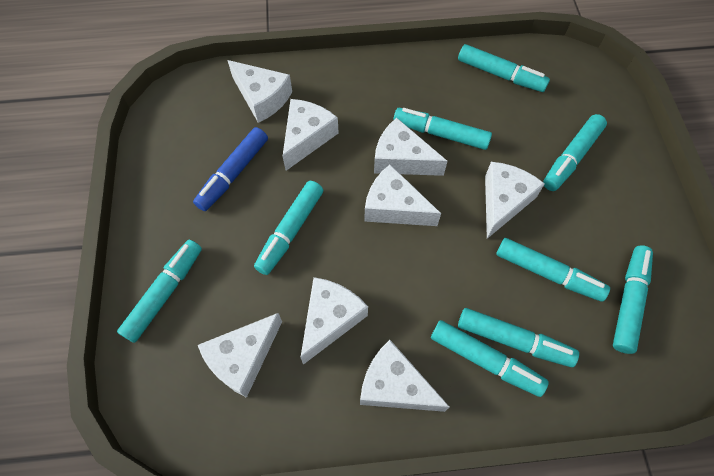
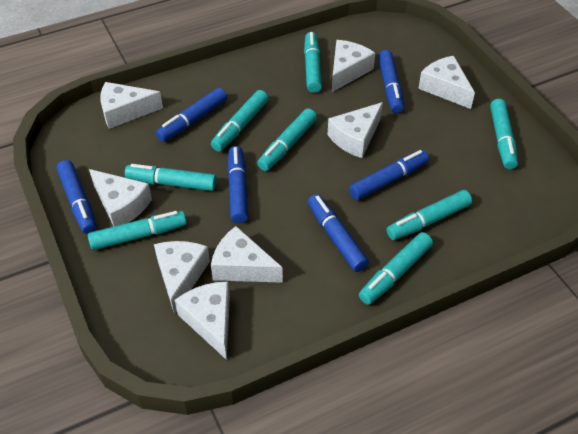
blue marker: [193,127,268,211] = 1 -> [57,160,97,234] [156,87,227,142] [227,146,248,224] [308,194,369,272] [349,150,429,200] [378,50,404,113] = 6
turquoise marker: [117,240,202,343] [254,181,323,275] [393,108,492,150] [431,320,549,397] [458,44,550,92] [458,308,579,367] [497,238,610,302] [543,114,607,191] [613,245,653,354] = 9 -> [88,211,187,250] [125,164,217,191] [211,90,268,152] [257,108,317,171] [304,32,322,93] [359,232,433,305] [387,190,472,240] [490,99,518,169] = 8

